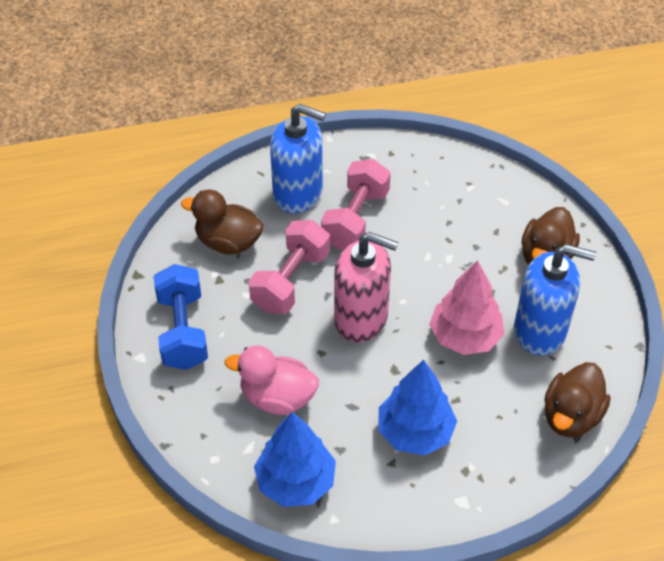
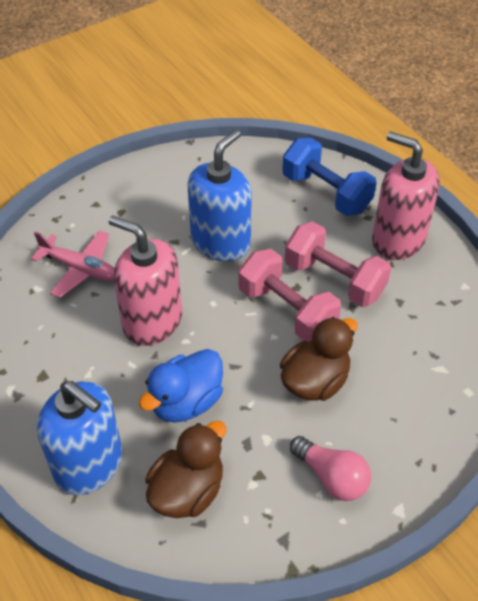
blue duck: none = 0 -> [139,349,223,423] = 1
blue tree: [254,412,336,507] [378,360,457,456] = 2 -> none = 0
brown duck: [181,189,264,254] [522,207,580,265] [544,362,611,437] = 3 -> [145,421,226,518] [280,317,358,401] = 2
pink duck: [225,346,319,415] = 1 -> none = 0
pink light bulb: none = 0 -> [290,436,371,501] = 1
pink plane: none = 0 -> [31,230,114,298] = 1
pink soap dispenser: [334,232,398,343] = 1 -> [109,215,182,346] [372,131,440,260] = 2
pink tree: [429,260,504,355] = 1 -> none = 0

